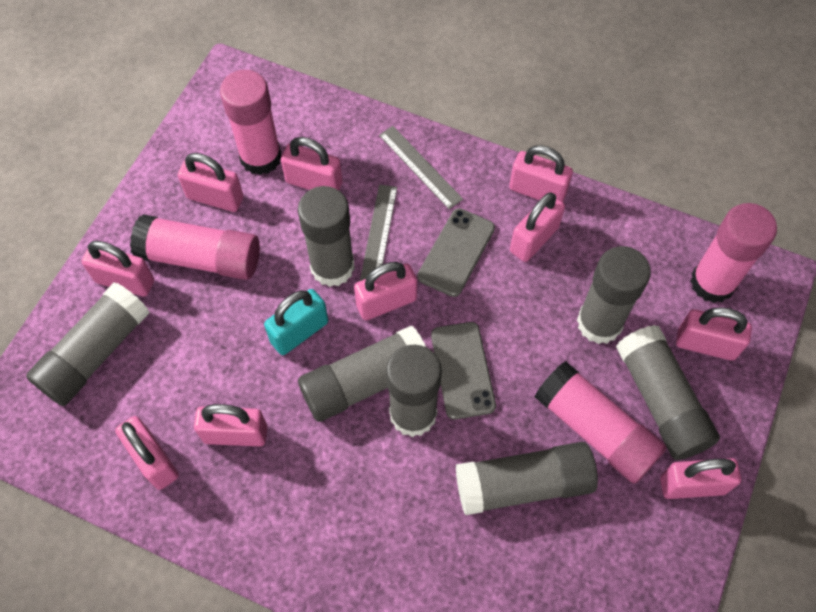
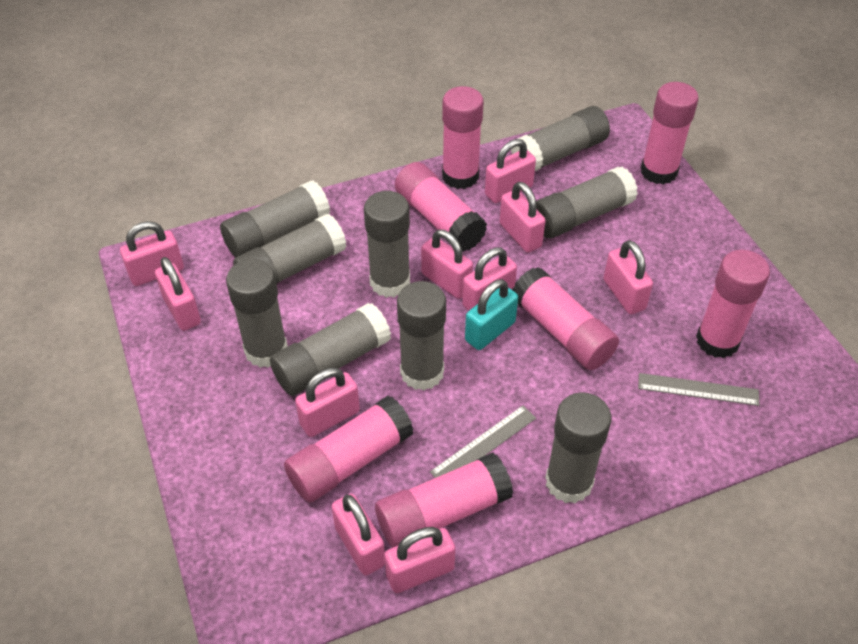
grey glue stick: [26,282,150,406] [298,186,355,287] [298,326,426,422] [386,345,442,437] [456,442,598,515] [577,246,651,344] [616,325,720,460] = 7 -> [220,180,330,257] [226,259,288,368] [233,214,347,284] [270,303,391,396] [364,191,410,298] [397,281,446,391] [511,106,610,171] [536,166,638,238] [545,392,611,503] = 9
grey phone: [417,208,495,297] [431,322,496,420] = 2 -> none = 0
pink glue stick: [130,214,260,280] [220,70,282,175] [534,361,667,484] [690,203,777,303] = 4 -> [284,396,414,503] [375,453,513,548] [395,162,487,252] [442,86,484,189] [512,267,619,370] [641,82,699,185] [696,250,770,358] = 7

